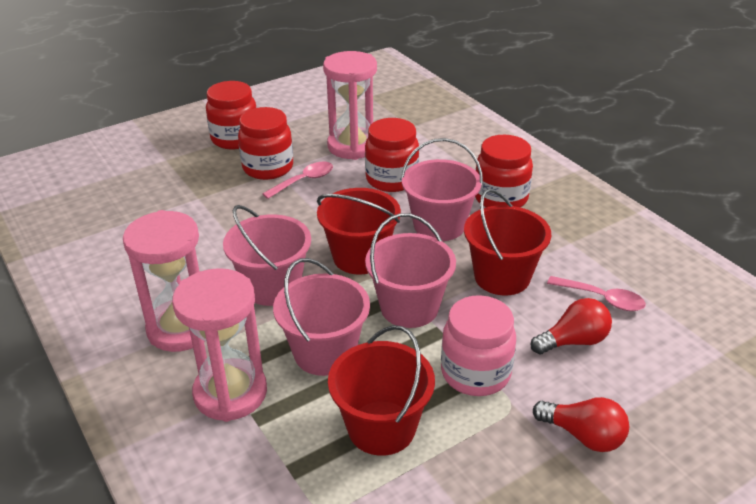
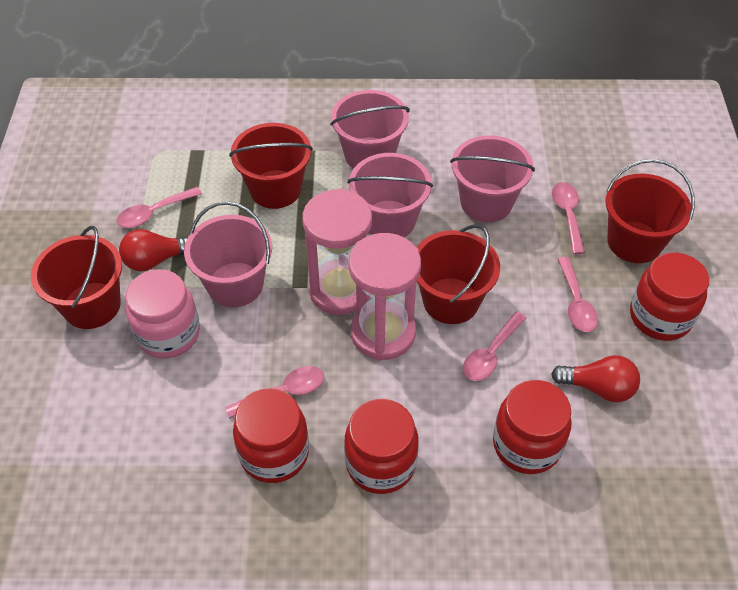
pink hourglass: [123,210,205,352] [172,268,267,422] [323,51,377,160] = 3 -> [302,189,372,315] [349,233,421,361] = 2
pink spoon: [262,162,333,199] [547,276,646,311] = 2 -> [117,187,202,228] [225,366,324,418] [463,311,527,381] [552,182,585,254] [558,257,598,332] = 5
red bucket: [317,188,401,275] [328,325,435,456] [464,189,551,296] = 3 -> [31,226,122,329] [229,123,313,209] [416,224,500,324] [606,159,695,263] = 4

